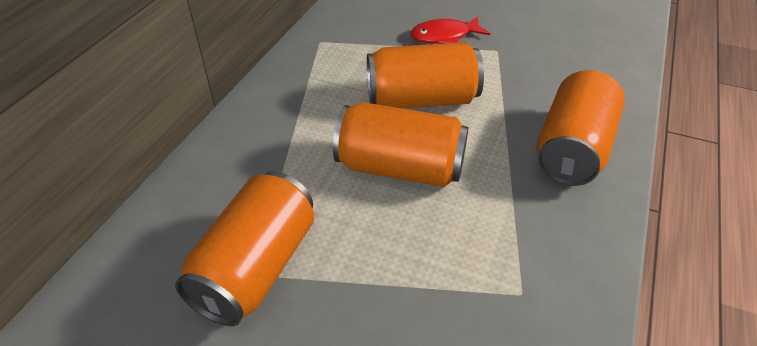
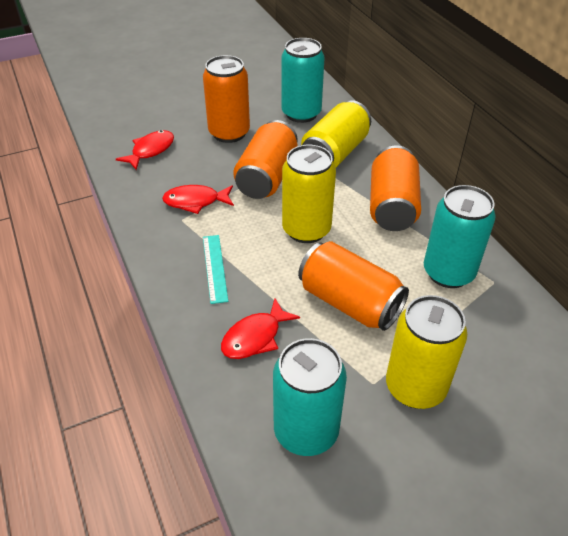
red fish: [410,16,491,44] = 1 -> [116,130,174,170] [162,185,234,214] [221,298,300,359] = 3
turquoise can: none = 0 -> [273,338,347,456] [281,38,325,123] [424,185,496,288] = 3
turquoise ruler: none = 0 -> [203,235,228,304] = 1
yellow can: none = 0 -> [282,145,336,243] [301,100,371,167] [386,295,467,409] = 3

